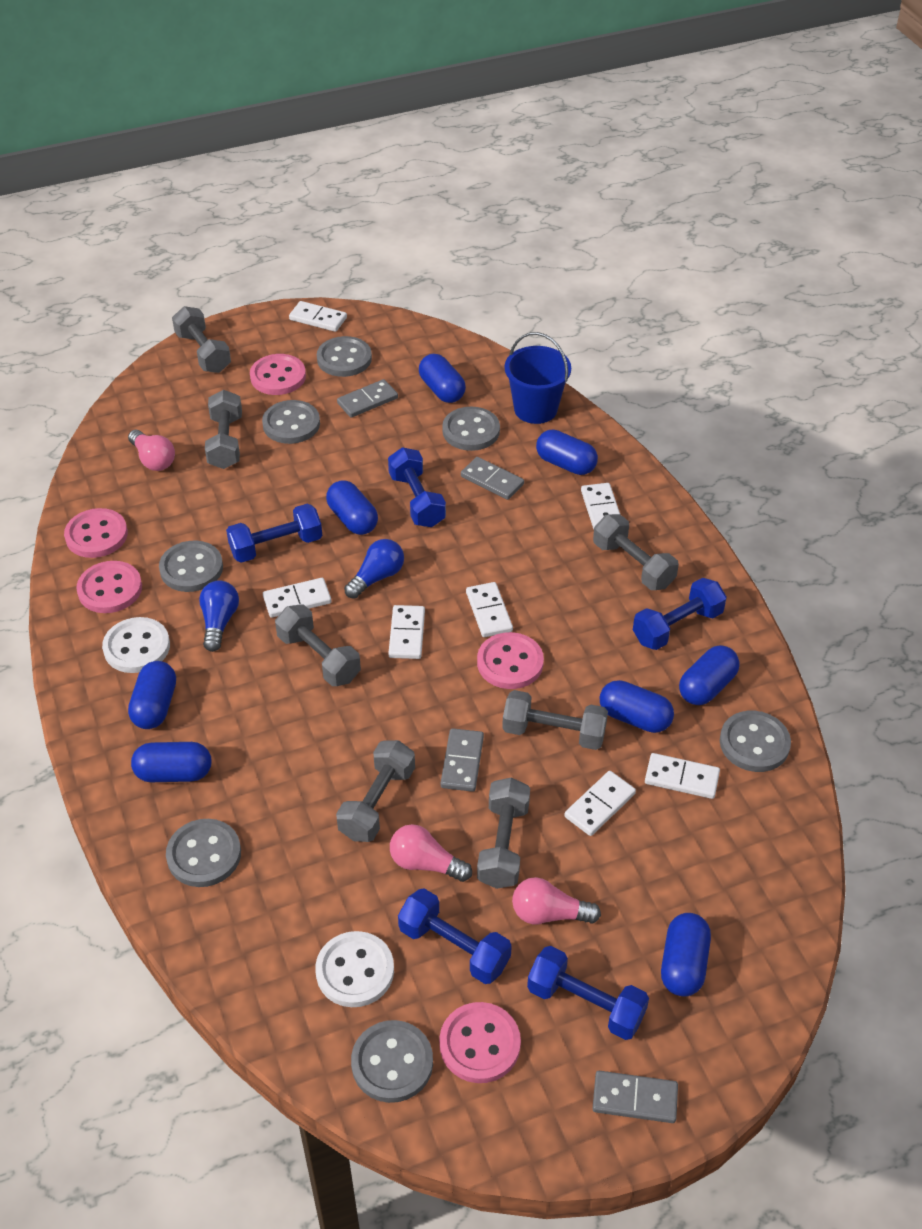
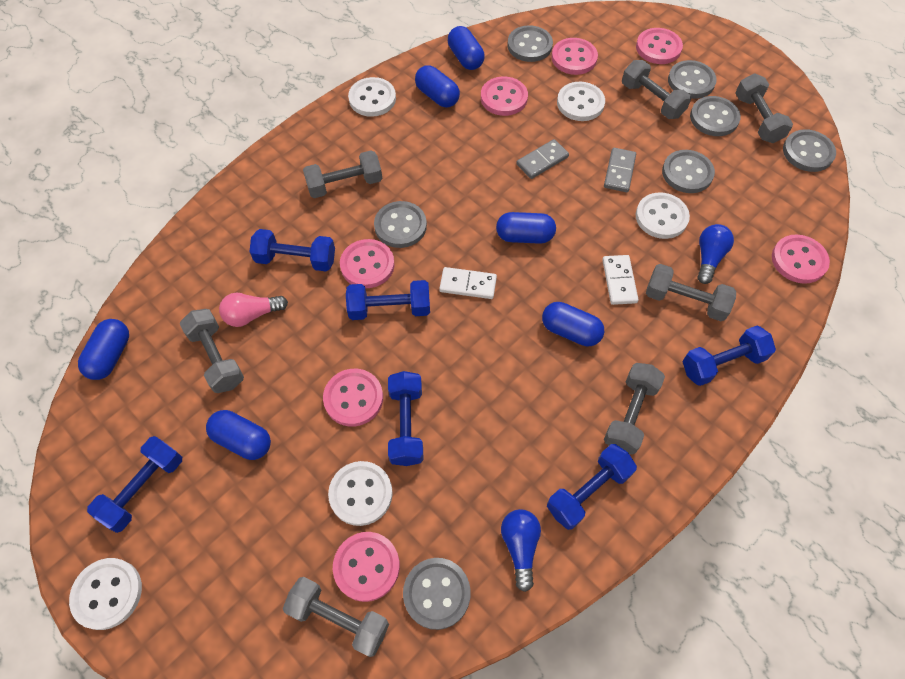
blue bucket: [505,332,571,424] = 1 -> none = 0
blue capsule: [128,661,176,729] [131,742,211,782] [326,480,378,535] [419,354,466,403] [536,429,598,475] [600,680,674,733] [661,913,711,996] [679,645,740,705] = 8 -> [78,319,129,380] [206,410,271,460] [415,65,460,108] [448,26,484,70] [496,212,556,244] [542,302,604,346] = 6
blue dumbbell: [226,504,322,563] [388,447,446,527] [398,888,512,984] [527,946,649,1040] [633,578,727,650] = 5 -> [87,436,182,533] [250,229,335,271] [346,280,430,320] [388,371,423,466] [547,444,637,530] [682,326,776,386] = 6
grey domino: [337,379,398,418] [440,728,484,792] [461,457,524,500] [593,1071,678,1123] = 4 -> [516,139,569,179] [604,148,636,192] = 2
pink button: [64,508,128,558] [76,561,142,613] [250,354,306,395] [439,1002,521,1083] [477,632,544,689] = 5 -> [323,369,383,427] [333,532,400,602] [340,239,394,288] [481,76,528,116] [552,38,598,75] [636,28,683,64] [772,234,830,284] = 7
pink light bulb: [128,430,175,471] [390,824,472,882] [512,877,601,925] = 3 -> [219,293,288,327] = 1
white button: [102,617,170,673] [315,931,394,1007] = 2 -> [69,558,142,630] [328,461,393,526] [348,77,396,117] [557,82,605,121] [636,192,690,239] = 5
white domino: [263,578,331,618] [289,301,347,332] [388,605,425,659] [466,582,513,637] [564,771,636,836] [581,483,620,529] [645,753,720,799] = 7 -> [439,267,497,299] [602,255,639,305] = 2

